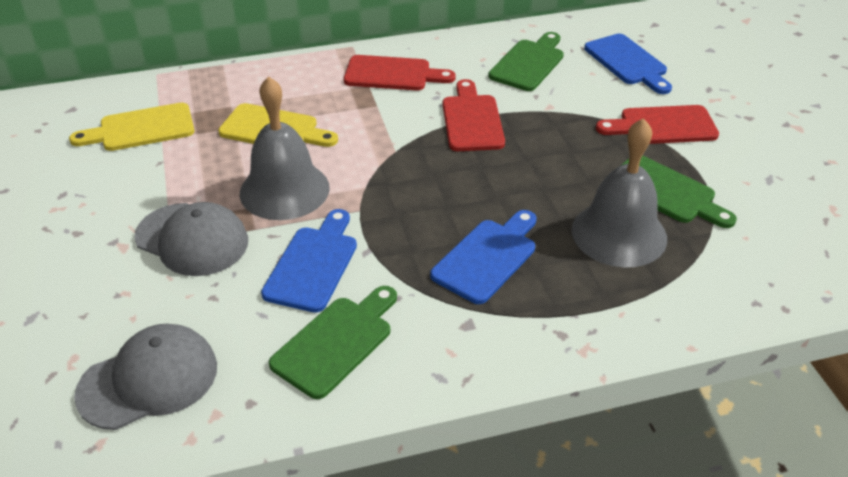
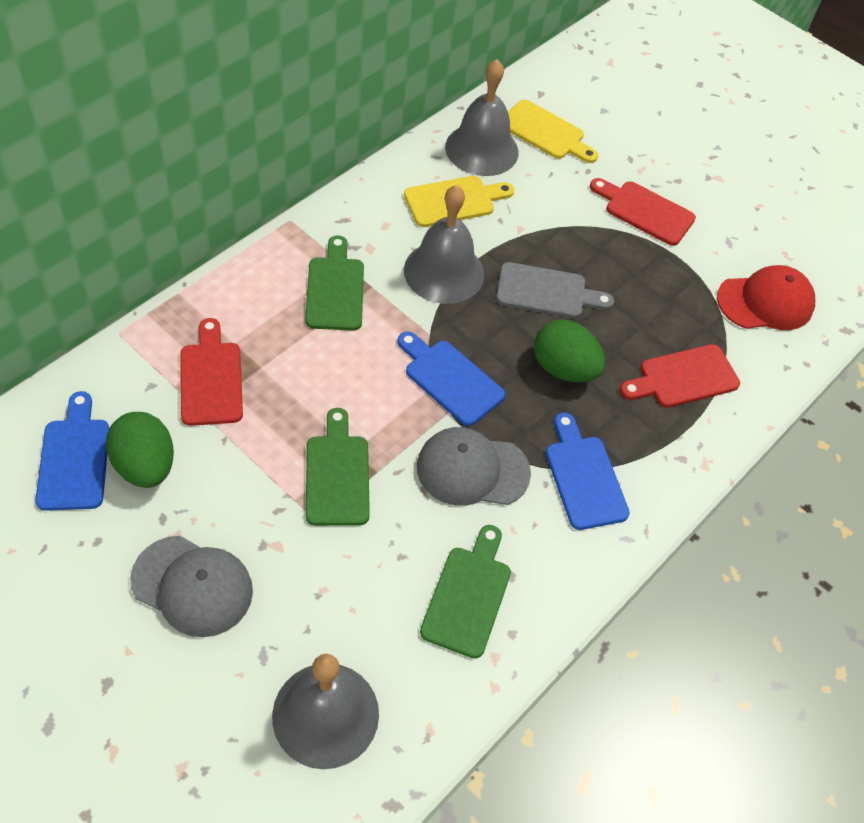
green egg: none = 0 -> [106,412,174,488] [534,320,605,382] = 2
grey bell: [240,76,330,220] [572,118,667,267] = 2 -> [272,654,379,769] [404,185,484,304] [445,59,519,176] = 3
grey cutting board: none = 0 -> [496,262,614,318] = 1
red cap: none = 0 -> [717,265,815,330] = 1

